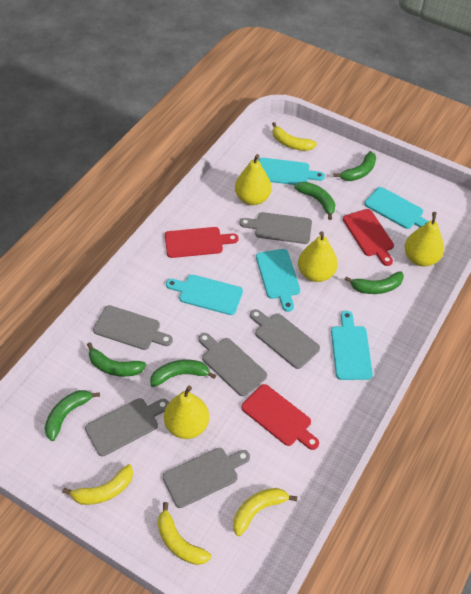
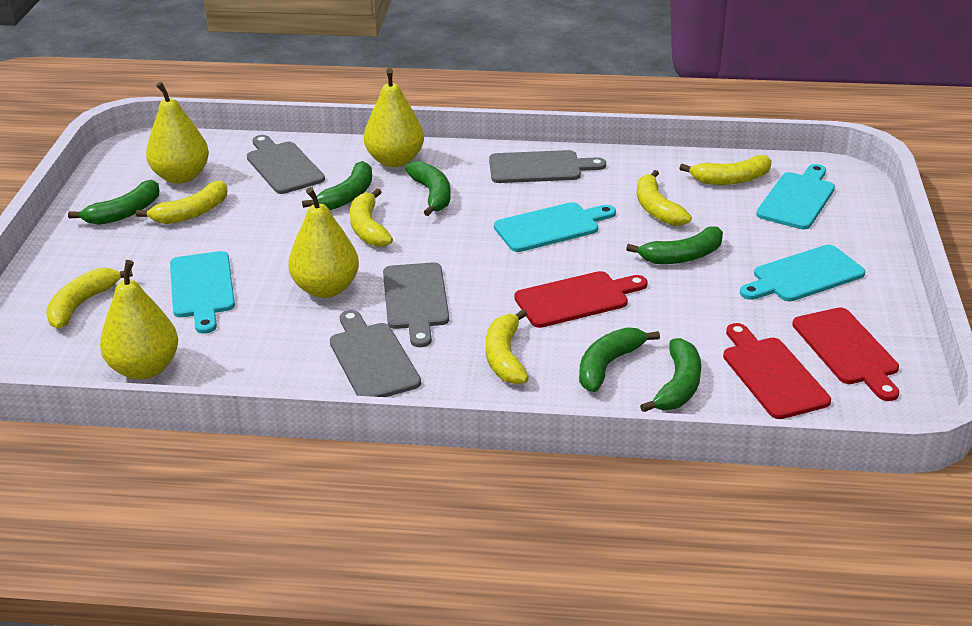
grey cutting board: [85,398,169,456] [93,305,173,350] [163,448,250,508] [198,333,267,396] [240,212,312,244] [250,309,320,369] = 6 -> [247,135,325,194] [330,310,421,397] [383,262,449,347] [489,150,606,183] = 4
turquoise cutting board: [166,275,243,315] [256,249,300,312] [258,158,325,185] [331,311,373,380] [364,187,428,229] = 5 -> [170,251,235,334] [494,202,616,252] [740,245,865,302] [756,164,835,229] = 4
yellow banana: [62,464,133,505] [158,502,211,565] [233,488,297,536] [272,122,317,151] = 4 -> [46,268,133,329] [136,180,227,224] [350,188,393,247] [486,309,529,385] [637,170,692,226] [679,155,772,185] = 6

